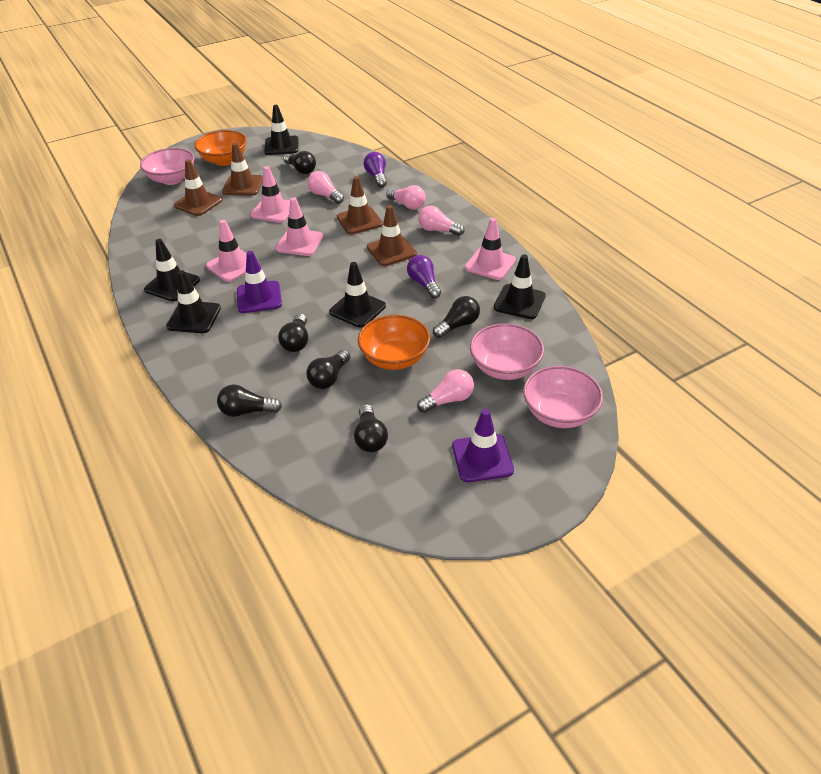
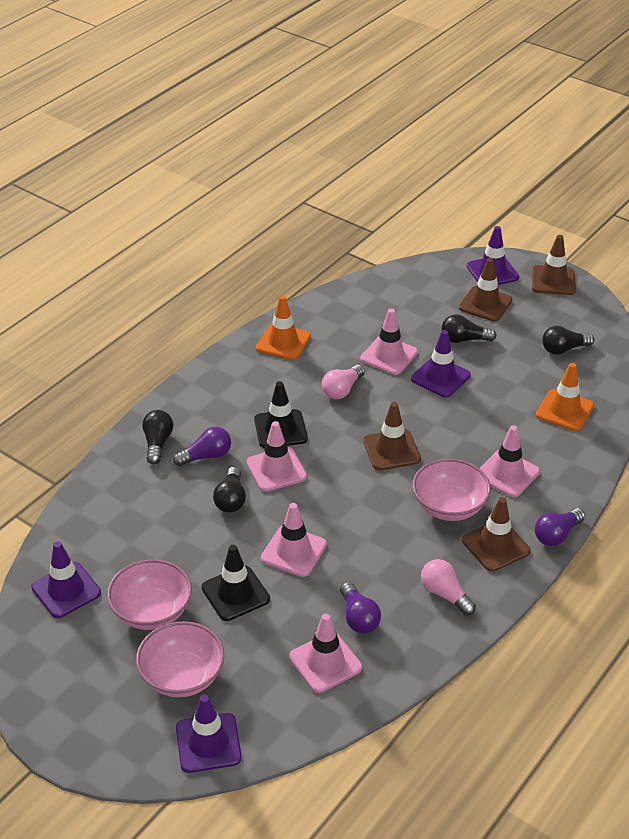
black light bulb: [217,385,282,417] [278,313,308,352] [283,151,316,174] [306,350,350,389] [354,404,388,452] [433,296,480,338] = 6 -> [142,410,173,465] [213,467,246,513] [441,314,497,343] [542,326,595,355] = 4
black traffic cone: [144,239,200,301] [166,270,221,333] [264,105,298,155] [329,262,386,328] [494,254,546,319] = 5 -> [202,545,270,621] [254,381,308,448] = 2
orange bowl: [195,130,247,166] [358,315,430,370] = 2 -> none = 0
orange traffic cone: none = 0 -> [256,295,311,360] [536,363,594,431] = 2
pink light bulb: [307,171,344,204] [386,185,426,210] [417,369,474,413] [418,206,464,236] = 4 -> [322,365,365,399] [421,559,476,616] = 2
pink traffic cone: [206,220,259,282] [250,166,290,223] [276,197,324,256] [465,218,516,280] = 4 -> [247,421,307,492] [261,503,327,577] [289,614,362,693] [360,309,418,375] [479,425,540,497] = 5
purple light bulb: [364,152,387,187] [407,255,441,298] = 2 -> [173,427,231,467] [340,582,381,633] [535,508,585,546] = 3
purple traffic cone: [237,251,282,313] [452,409,514,482] = 2 -> [31,541,101,618] [176,694,242,773] [411,330,471,398] [466,226,519,285] = 4

